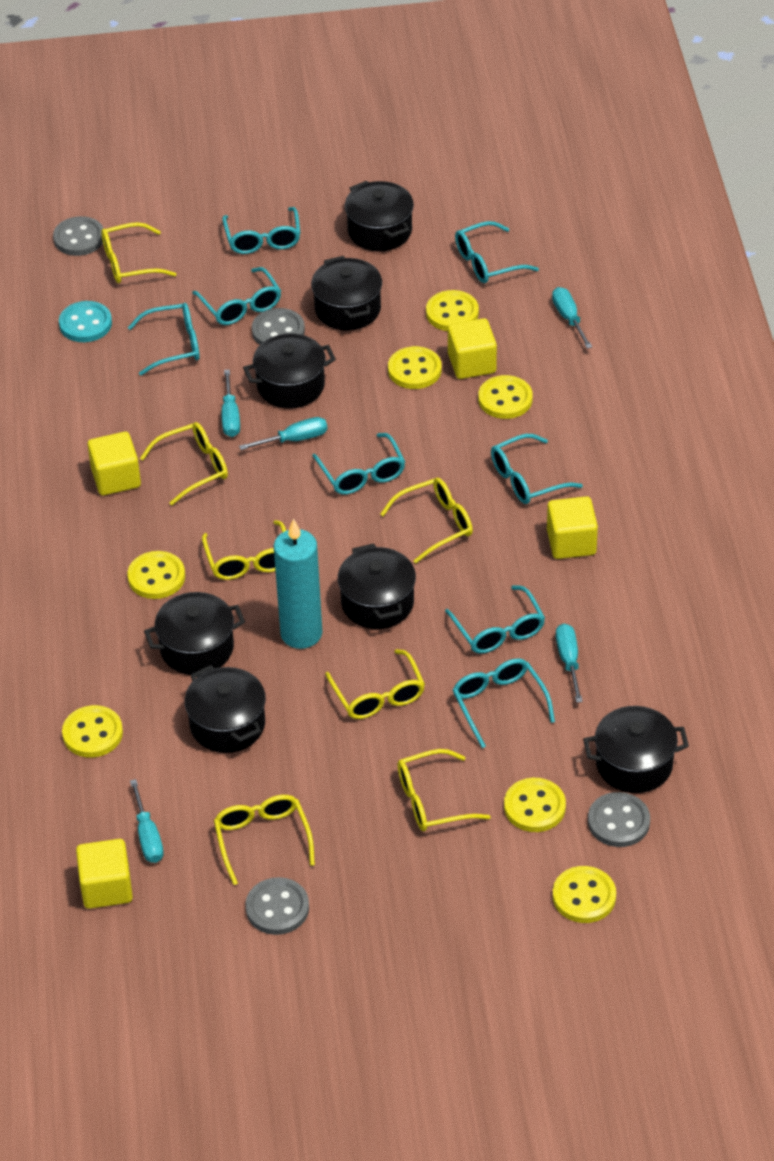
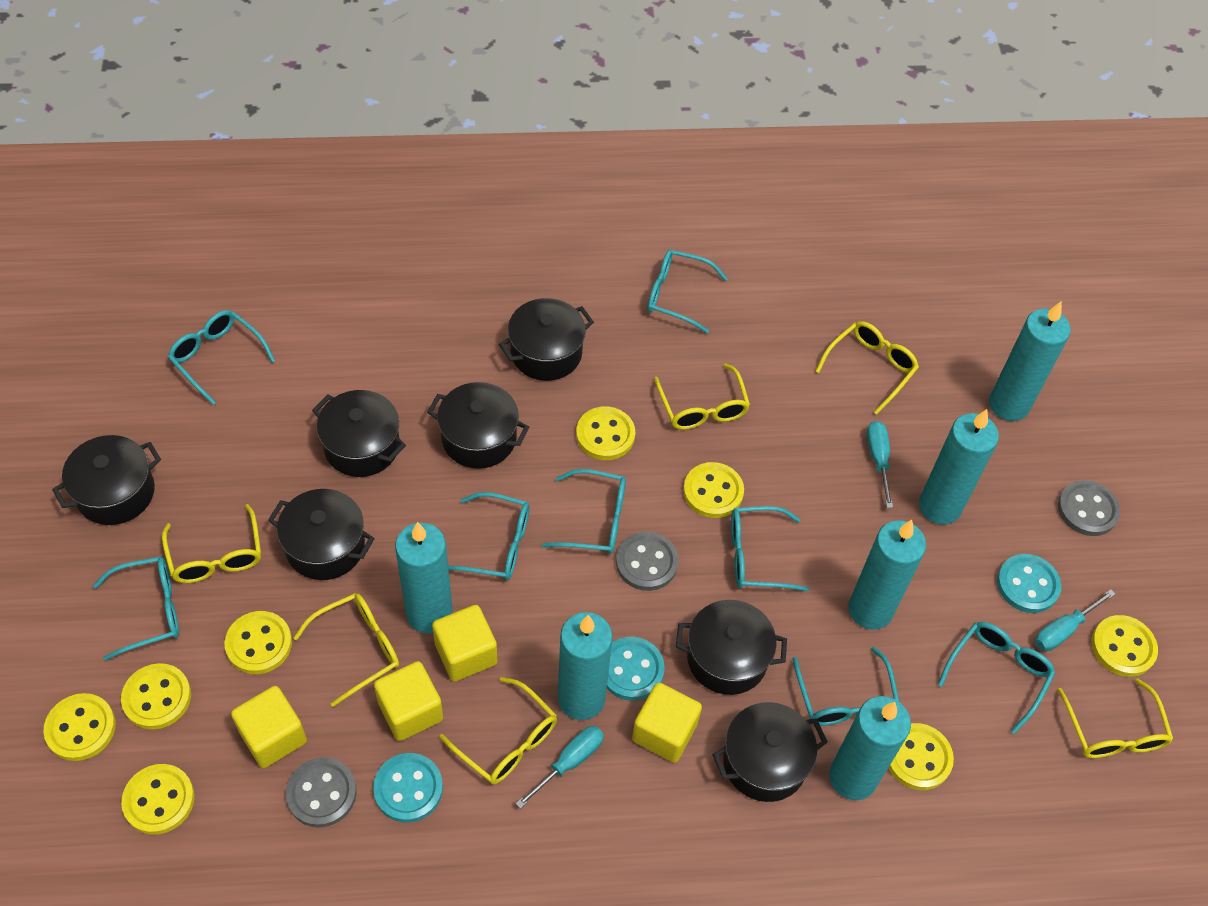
grey button: [53,216,104,256] [246,877,309,935] [252,308,305,345] [588,792,650,847] = 4 -> [286,757,357,828] [616,532,679,591] [1058,480,1120,536] = 3
turquoise button: [59,301,112,342] = 1 -> [373,753,443,822] [607,637,665,701] [997,554,1061,613] = 3
turquoise candle: [273,518,322,649] = 1 -> [395,522,453,634] [558,612,613,720] [829,696,911,800] [848,520,926,630] [919,409,999,525] [989,302,1071,421] = 6
turquoise screwdriver: [130,779,164,863] [222,369,240,437] [239,417,327,450] [552,287,592,349] [556,624,583,703] = 5 -> [515,726,604,809] [867,421,893,508] [1035,589,1115,651] = 3
yellow button: [62,705,123,758] [128,551,185,599] [388,346,442,389] [426,290,479,331] [478,375,533,419] [504,778,566,832] [553,866,616,923] = 7 -> [43,693,116,761] [121,663,191,730] [121,764,195,835] [224,611,292,674] [576,406,635,460] [683,462,744,518] [888,723,954,790] [1092,615,1158,677] = 8
yellow glasses: [101,222,176,283] [140,422,228,506] [202,520,286,580] [214,795,315,885] [325,649,425,719] [380,478,473,563] [398,749,491,831] = 7 -> [162,504,261,583] [294,593,399,707] [439,677,557,784] [654,363,750,430] [815,321,919,415] [1057,679,1173,758] = 6

